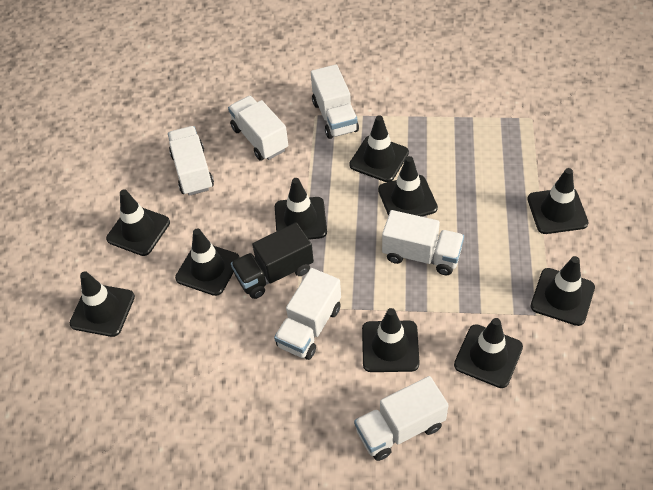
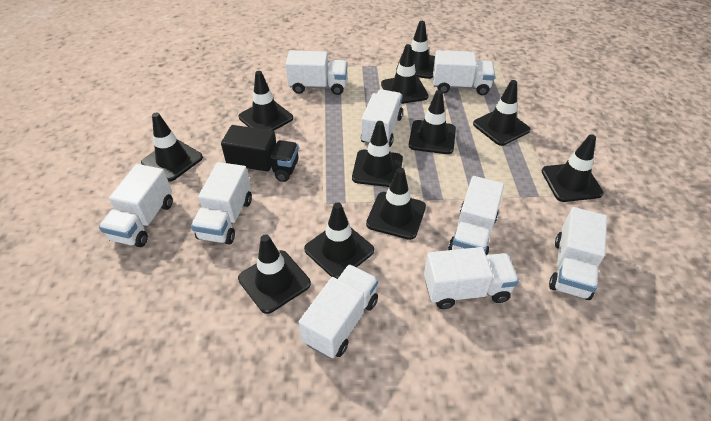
black traffic cone: [70,271,135,337] [106,189,170,256] [175,228,240,296] [275,178,327,240] [349,115,409,182] [362,308,420,372] [378,156,438,217] [454,318,523,388] [528,168,588,234] [531,256,595,326] = 10 -> [141,113,203,182] [238,234,311,314] [239,71,293,131] [304,202,374,279] [352,121,403,187] [366,168,426,240] [381,44,429,104] [396,21,435,79] [409,90,456,154] [473,80,530,146] [542,134,604,202] = 11
white truck: [168,126,214,196] [228,96,288,161] [274,268,341,360] [311,64,359,139] [354,376,448,461] [382,210,464,275] = 6 -> [99,164,173,247] [191,162,252,245] [286,51,348,95] [298,264,378,358] [361,89,403,147] [424,247,519,309] [433,50,495,95] [448,176,504,255] [549,207,607,300] = 9

